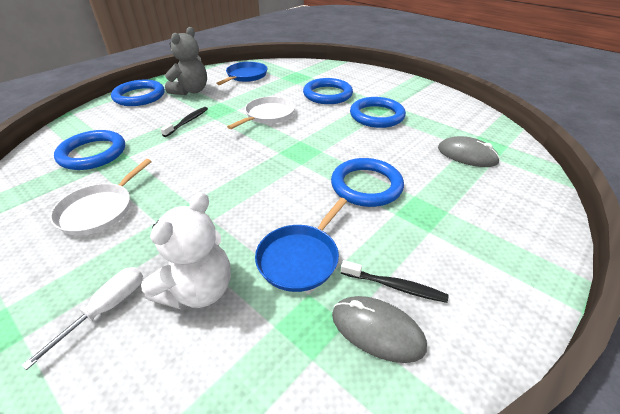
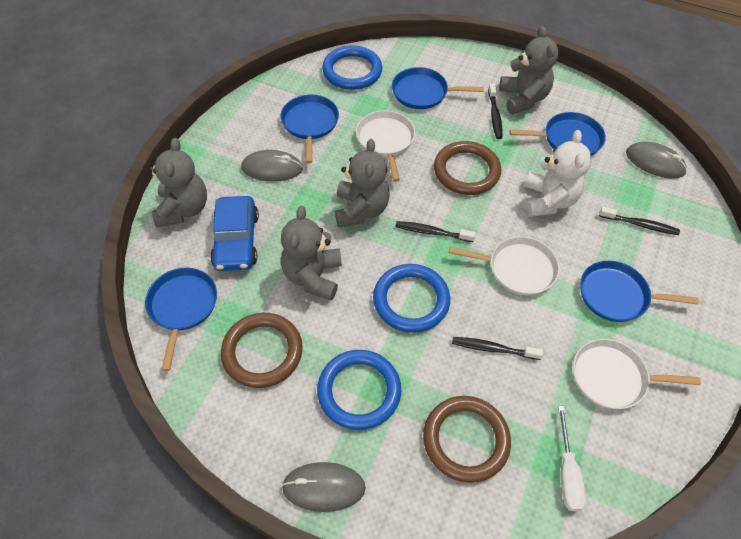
black toothbrush: [160,107,208,137] [341,260,449,303] = 2 -> [395,221,476,242] [452,337,543,360] [488,84,502,139] [599,207,680,235] = 4
blue car: none = 0 -> [210,196,259,271] = 1
blue pan: [216,62,267,85] [255,198,347,292] = 2 -> [145,268,217,371] [280,94,339,163] [392,67,484,109] [509,112,606,156] [580,261,699,322] = 5
blue ring: [54,130,125,170] [111,80,165,106] [303,78,353,104] [331,158,404,207] [350,97,406,128] = 5 -> [317,350,401,430] [322,45,383,90] [373,264,450,333] = 3
brown ring: none = 0 -> [221,313,303,388] [423,396,511,483] [434,141,501,195] = 3
grey mouse: [332,296,427,363] [438,136,500,167] = 2 -> [241,150,303,182] [282,462,366,512] [626,142,687,179] = 3
grey teddy bear: [165,27,207,95] = 1 -> [148,138,207,227] [281,206,342,301] [335,139,390,227] [499,26,559,114] = 4
white pan: [50,159,152,235] [227,96,295,129] = 2 -> [356,110,415,182] [449,236,559,295] [573,339,701,409] = 3

